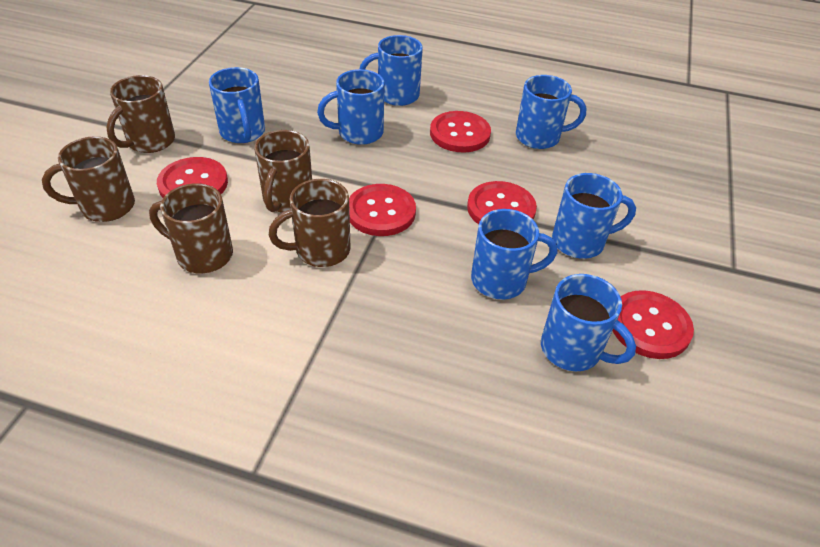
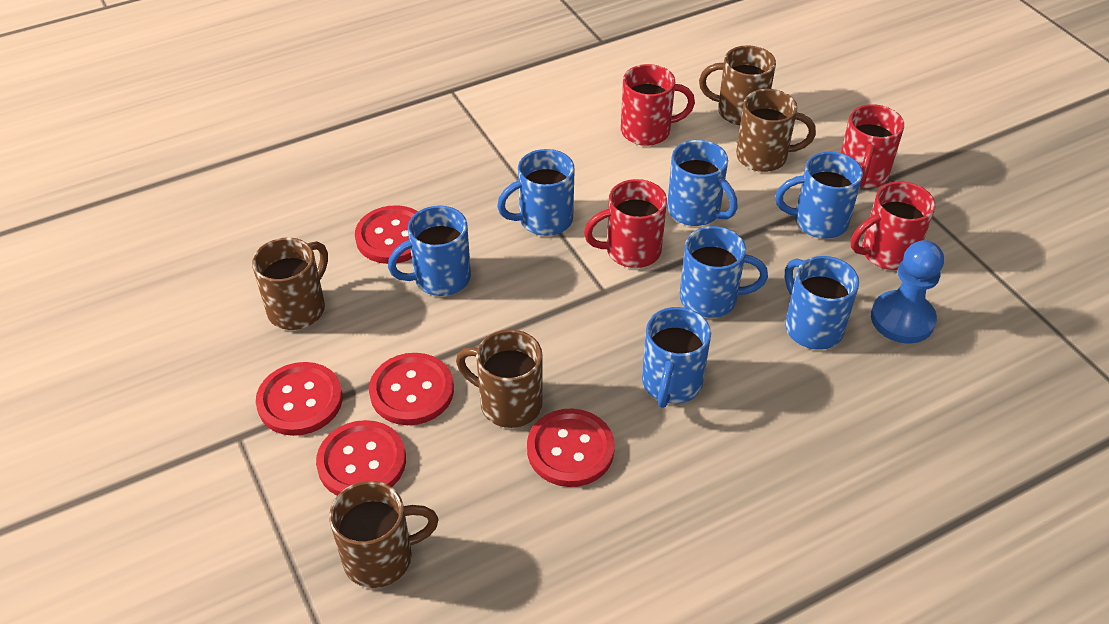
blue pawn: none = 0 -> [871,240,944,343] = 1
red mug: none = 0 -> [584,179,667,268] [621,64,695,146] [841,104,904,188] [851,181,935,270] = 4

